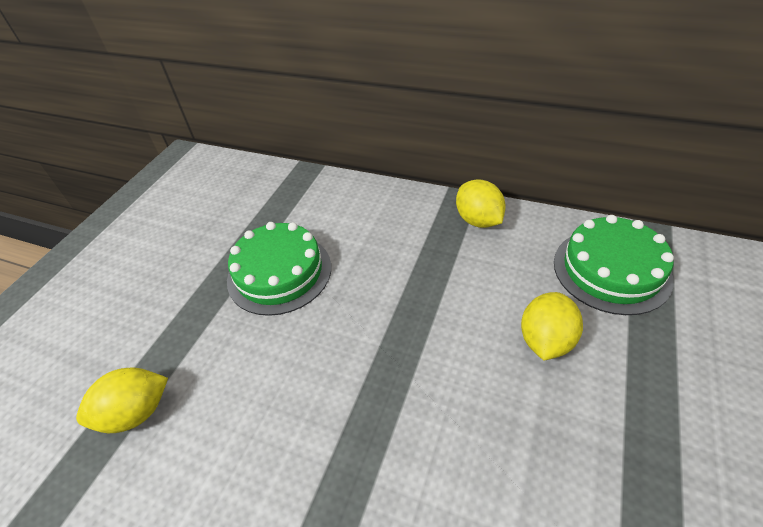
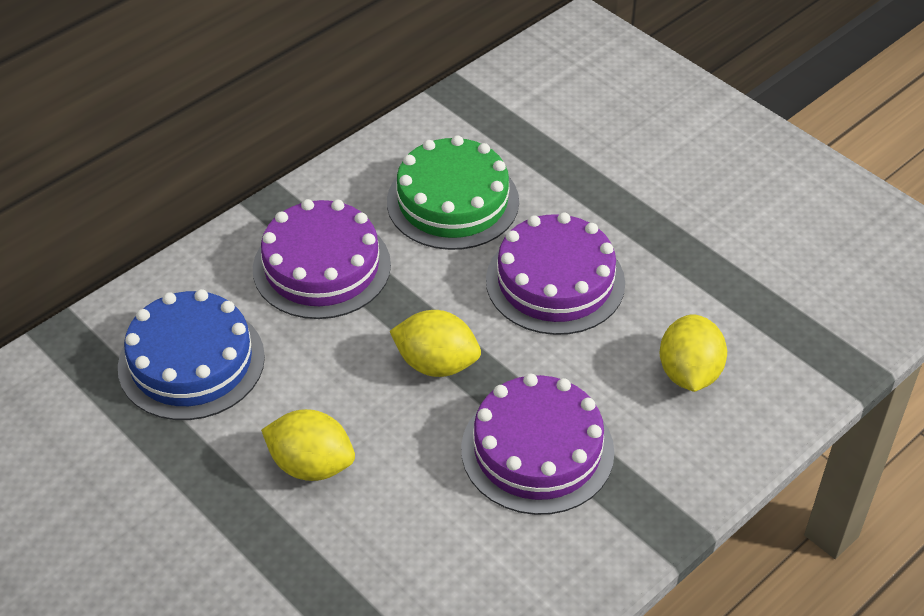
blue cake: none = 0 -> [118,289,265,420] = 1
green cake: [227,222,331,316] [554,215,674,315] = 2 -> [387,135,519,250] = 1
purple cake: none = 0 -> [253,199,391,319] [461,374,614,515] [486,212,625,335] = 3

